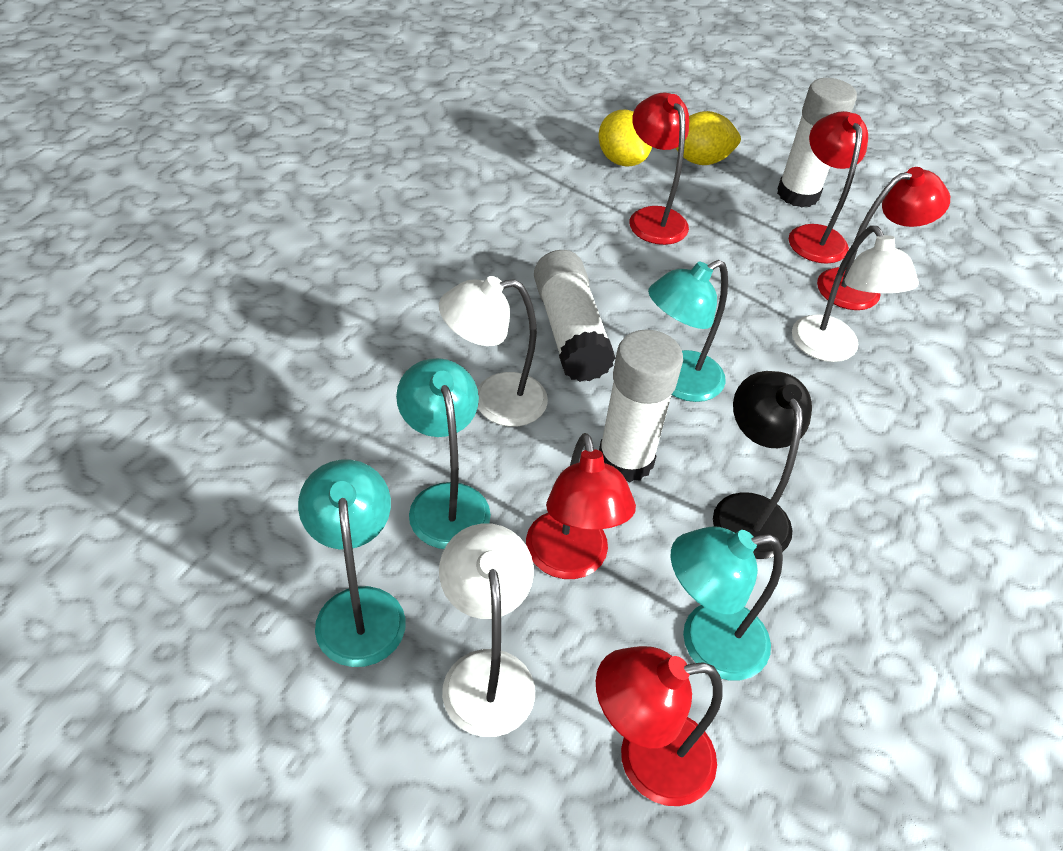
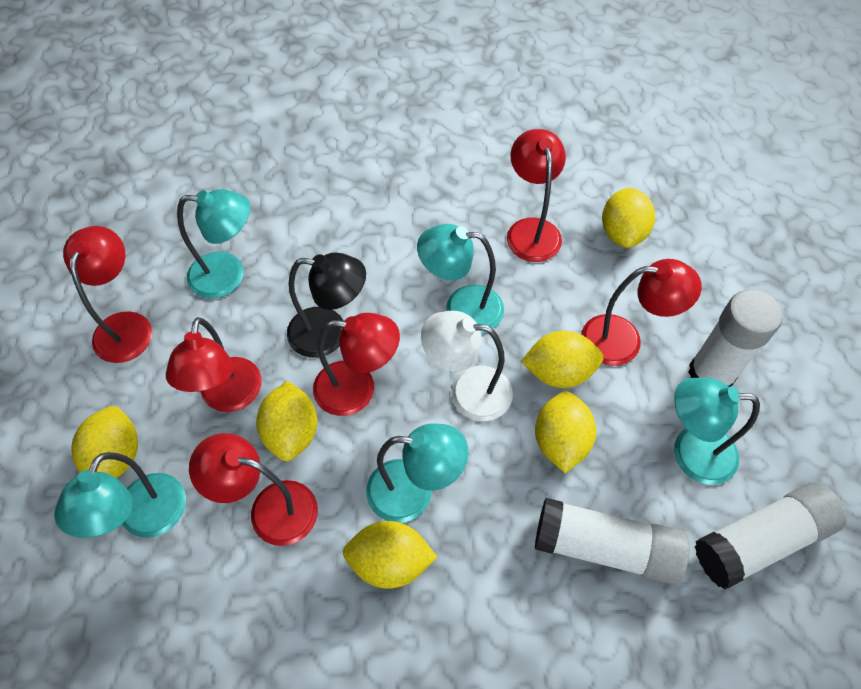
red lamp: [526,433,636,579] [596,646,722,806] [629,93,689,245] [789,111,868,264] [817,167,950,310] = 5 -> [63,226,152,363] [166,317,262,412] [189,433,318,546] [313,313,400,416] [507,129,566,262] [581,259,702,366] = 6
turquoise lamp: [298,460,406,667] [396,358,491,549] [648,260,728,402] [671,526,783,680] = 4 -> [54,452,186,538] [177,189,250,299] [366,424,468,523] [417,224,504,334] [674,377,760,485] = 5
white lamp: [439,276,548,426] [439,523,535,737] [792,226,919,362] = 3 -> [421,311,513,421] = 1
yellow lemon: [598,110,652,167] [676,111,741,165] = 2 -> [72,406,138,478] [256,381,317,461] [343,521,437,589] [521,331,604,388] [535,391,596,473] [602,188,655,248] = 6

